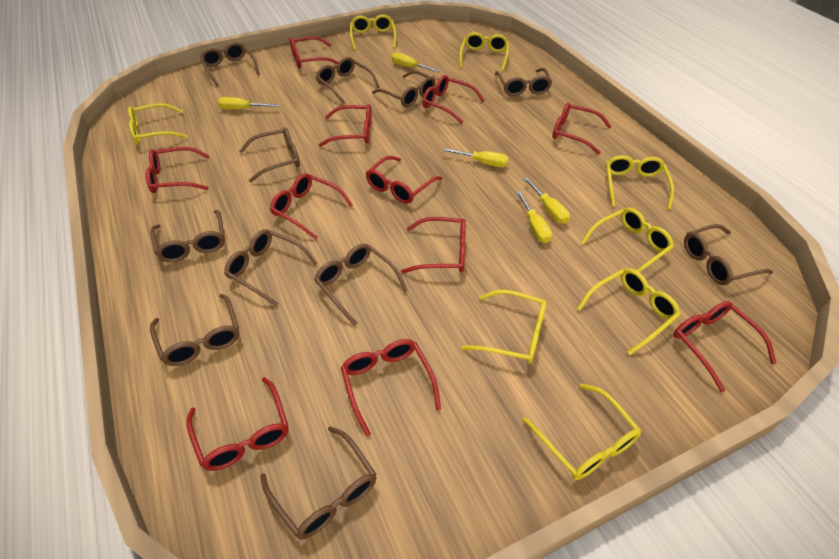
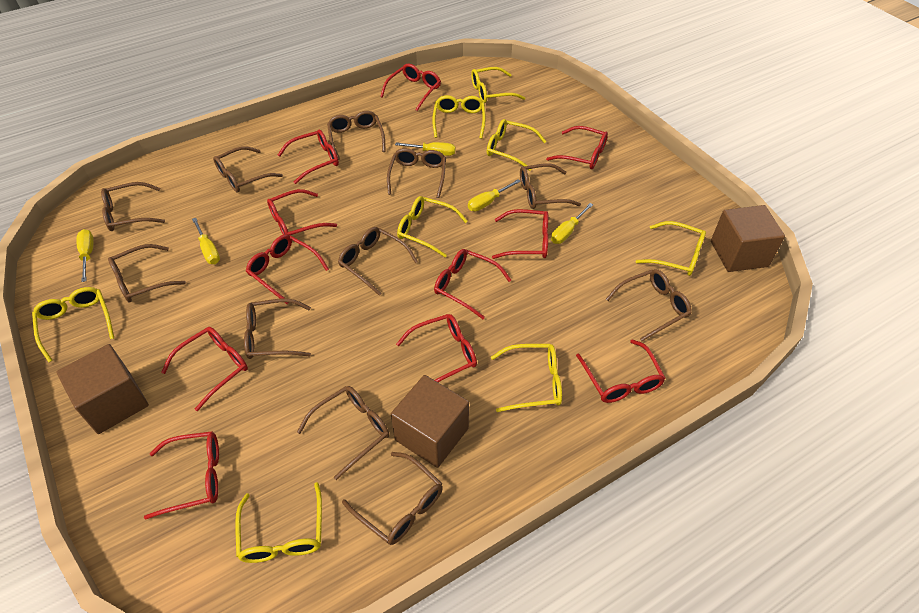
brown cube: none = 0 -> [56,344,149,434] [391,375,469,468] [711,205,785,272] = 3

